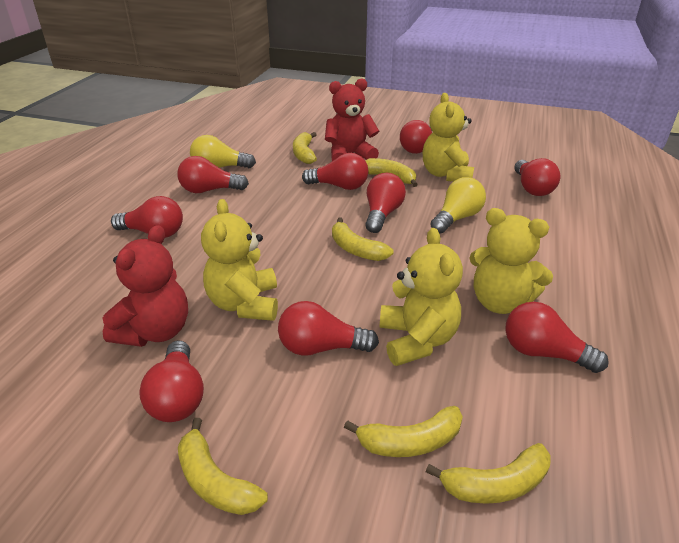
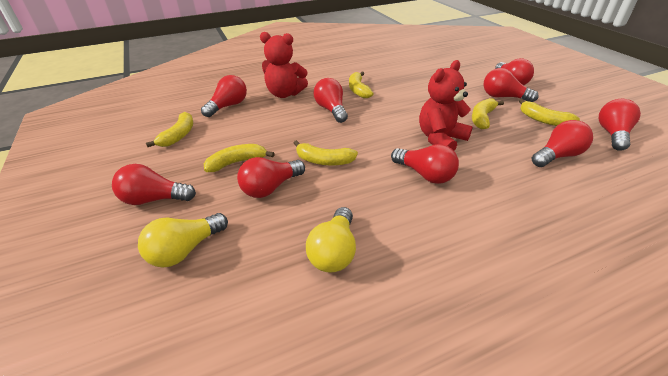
yellow teddy bear: [201,199,278,321] [380,228,463,366] [423,93,474,182] [470,208,553,314] = 4 -> none = 0

